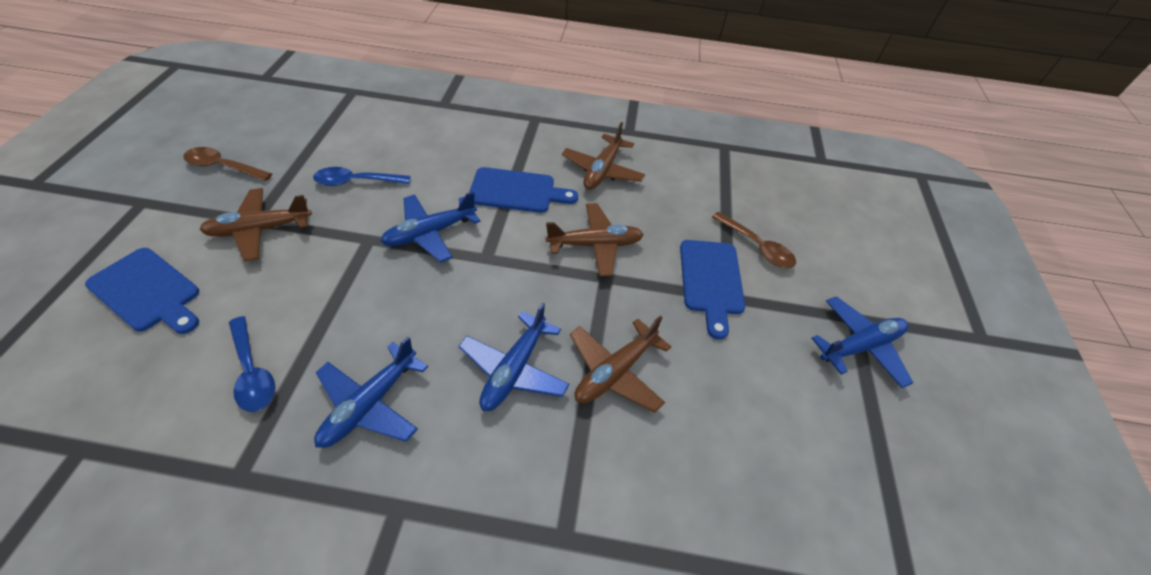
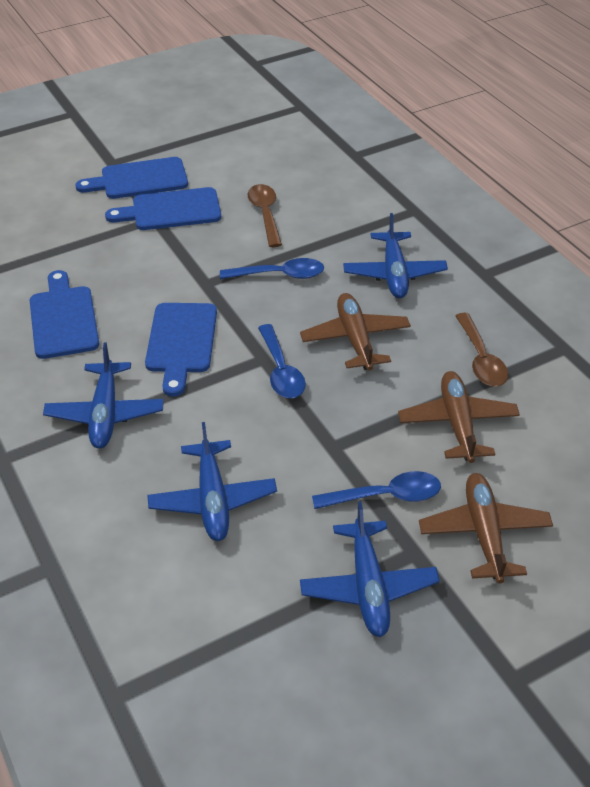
blue cutting board: [85,248,199,334] [469,167,578,213] [680,240,745,340] = 3 -> [30,270,100,359] [75,157,188,199] [105,187,221,230] [145,303,217,396] = 4
blue spoon: [229,316,276,412] [313,167,410,186] = 2 -> [220,258,324,279] [258,324,306,398] [312,471,441,509] = 3
brown plane: [200,188,312,261] [546,203,644,277] [562,122,645,190] [570,315,671,413] = 4 -> [300,293,411,371] [398,371,520,463] [419,473,553,583] = 3

